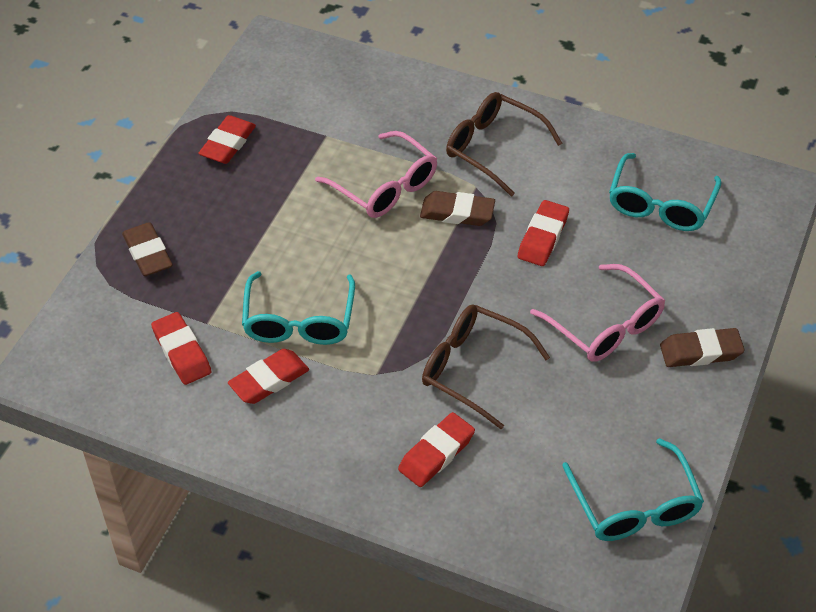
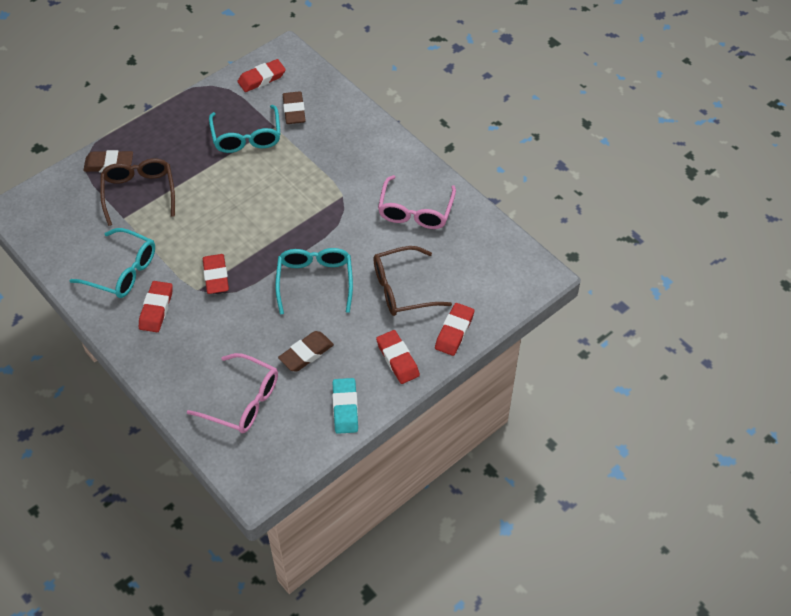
turquoise eraser: none = 0 -> [332,378,358,434] = 1

